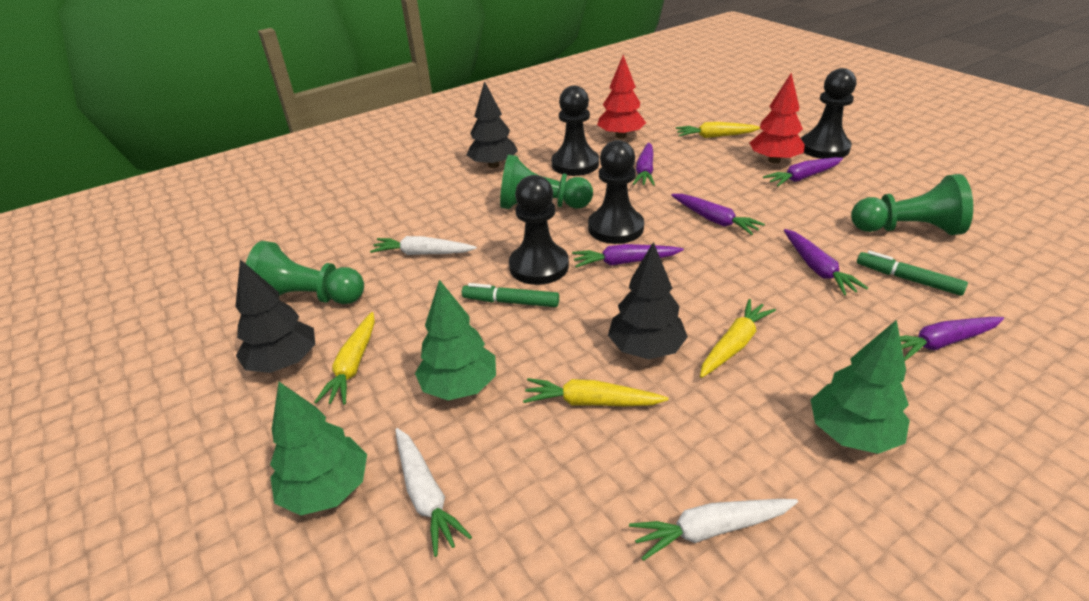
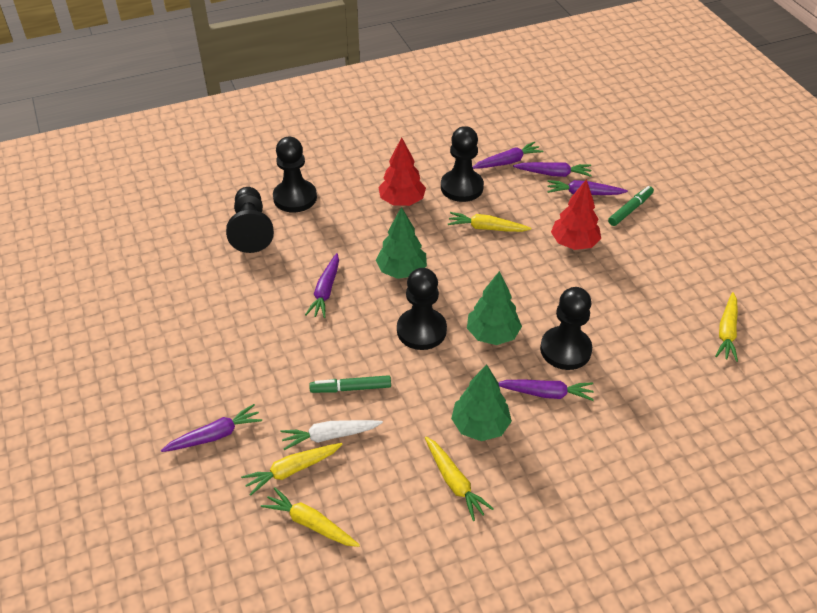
black pawn: [509,175,569,285] [552,85,599,176] [588,140,644,244] [801,68,856,159] = 4 -> [226,187,274,253] [273,137,317,213] [397,268,447,350] [441,126,484,202] [540,287,592,370] = 5
black tree: [235,259,315,373] [467,81,518,168] [608,242,688,359] = 3 -> none = 0
green pawn: [246,241,364,304] [500,155,593,209] [851,174,973,235] = 3 -> none = 0
white carrot: [370,236,477,255] [395,428,472,557] [629,499,798,561] = 3 -> [280,420,383,450] = 1
yellow carrot: [314,312,375,405] [523,378,668,406] [676,122,760,138] [700,299,776,378] = 4 -> [241,443,343,496] [261,487,360,547] [425,437,494,521] [448,212,531,232] [715,292,738,362] = 5

